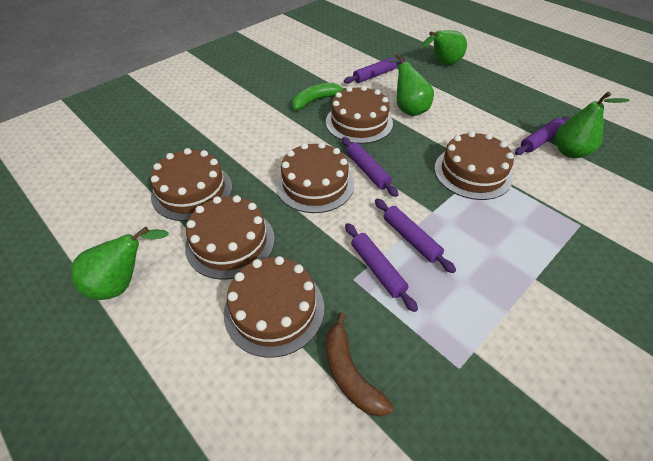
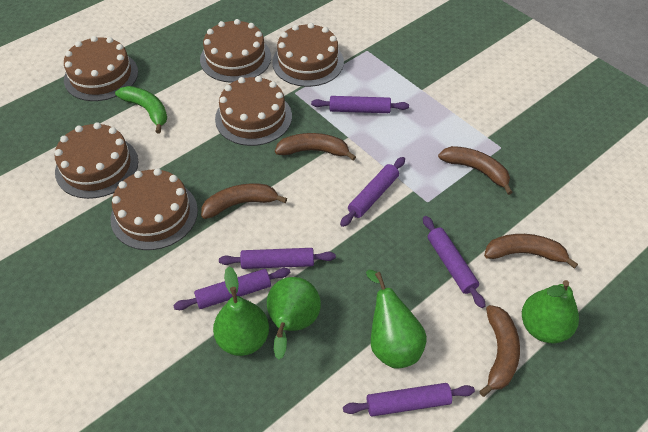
brown banana: [326,312,394,417] = 1 -> [201,183,287,219] [275,133,356,161] [438,146,513,195] [479,305,520,397] [484,234,578,269] = 5
purple rolling pin: [342,137,399,197] [344,57,405,84] [345,223,418,312] [375,199,456,273] [515,116,570,155] = 5 -> [173,268,291,310] [219,248,336,269] [311,96,409,113] [340,157,405,227] [343,383,475,416] [423,216,486,308] = 6

